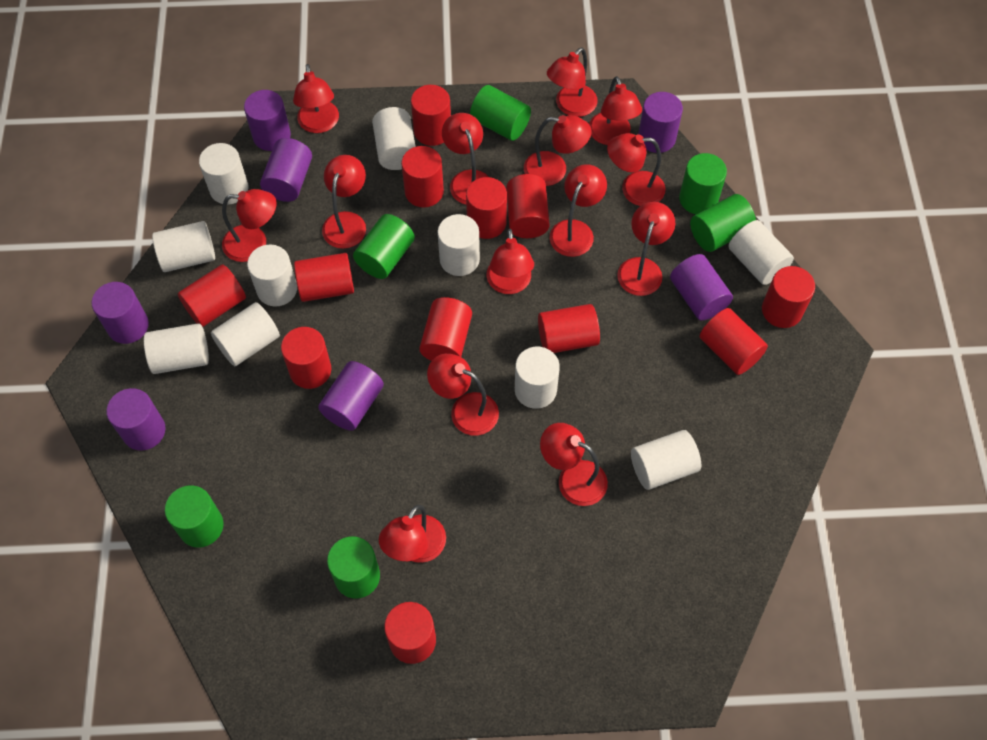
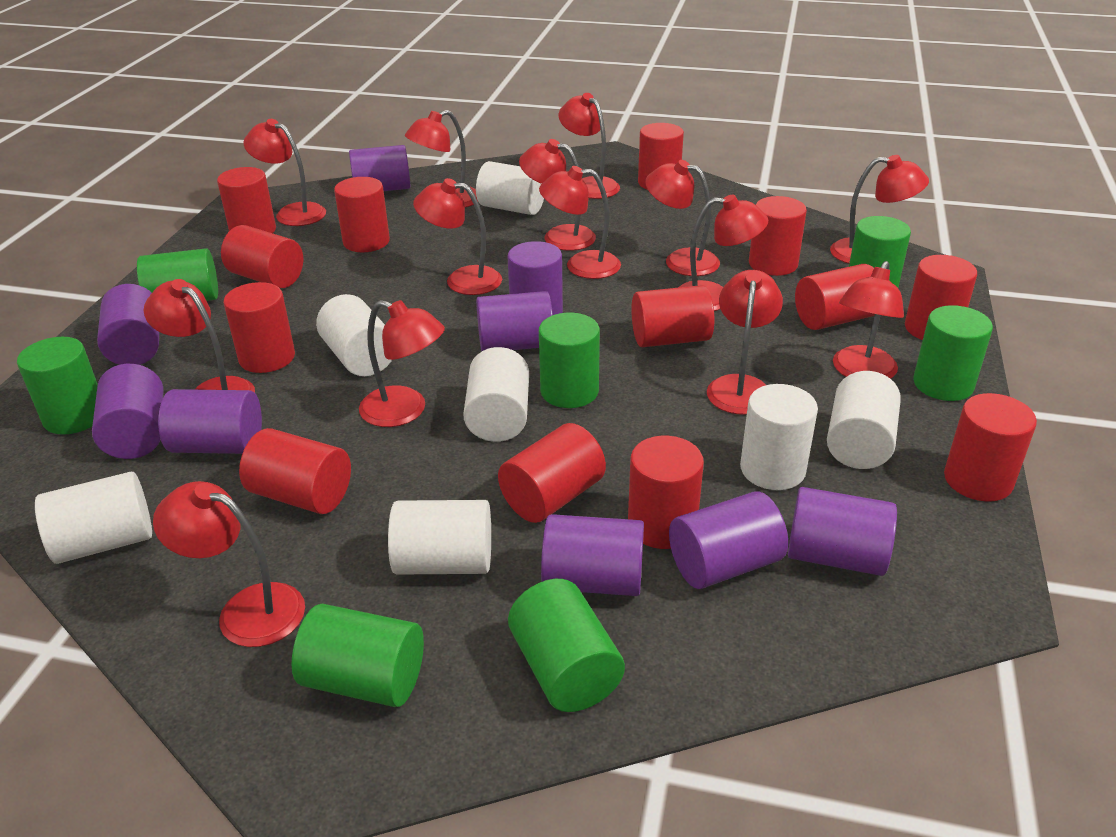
green cylinder: [165,485,224,548] [327,536,380,599] [353,214,415,279] [470,85,531,141] [679,153,727,214] [690,194,756,252] = 6 -> [17,337,98,435] [137,248,218,301] [292,604,424,707] [508,579,625,712] [539,313,600,408] [849,216,911,288] [913,305,993,401] = 7
purple cylinder: [91,282,149,344] [106,388,165,450] [244,90,291,151] [260,138,312,202] [318,361,384,431] [638,92,683,153] [670,254,733,320] = 7 -> [92,364,163,459] [97,284,159,365] [158,389,262,454] [349,145,410,191] [476,291,553,351] [508,241,563,315] [541,514,644,596] [669,491,788,589] [788,487,897,576] = 9
red cylinder: [178,264,246,327] [281,327,331,389] [294,253,354,302] [384,602,436,664] [401,146,444,207] [411,85,451,146] [419,297,472,361] [466,177,507,239] [506,174,550,238] [538,304,600,353] [699,308,768,375] [762,266,815,328] = 12 -> [217,167,276,233] [221,225,303,288] [223,282,295,373] [239,428,351,514] [334,177,390,252] [498,423,606,523] [628,436,704,549] [631,285,714,347] [638,123,684,190] [749,196,807,276] [795,264,875,330] [905,255,977,340] [944,393,1037,502] = 13
white cylinder: [144,323,209,374] [152,221,215,272] [199,143,248,205] [211,302,280,366] [247,245,297,307] [372,107,416,170] [438,214,480,276] [515,347,560,409] [631,430,701,490] [729,220,794,285] = 10 -> [35,472,152,564] [316,294,392,376] [388,500,491,575] [463,347,529,442] [476,161,544,215] [740,384,818,490] [827,371,901,469] = 7

